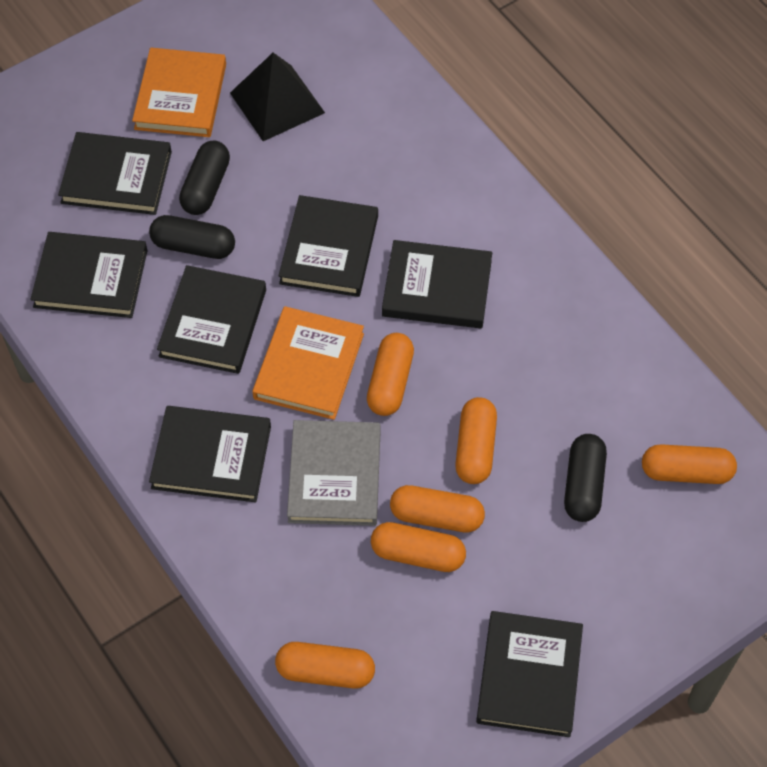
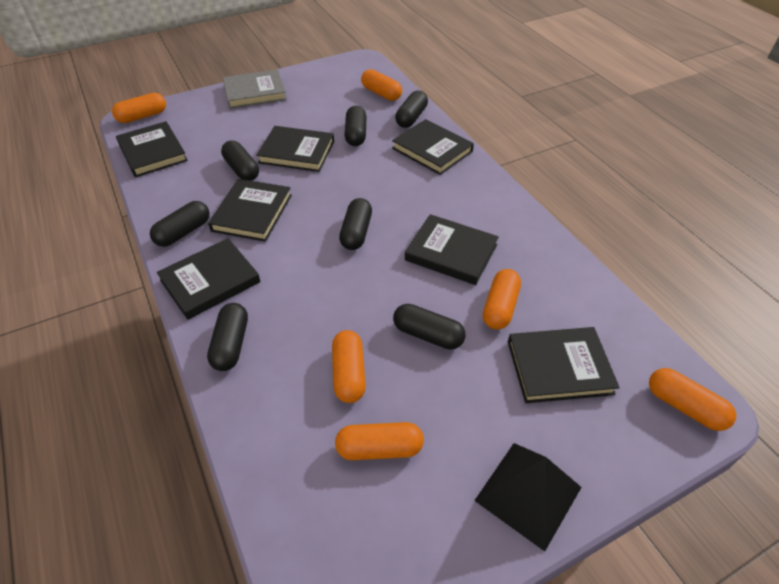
black capsule: [149,215,235,259] [179,141,230,215] [564,434,607,522] = 3 -> [150,201,210,247] [207,303,248,371] [221,141,259,181] [339,198,372,250] [344,106,366,146] [393,304,466,350] [395,91,428,128] = 7
orange book: [132,48,226,137] [252,306,364,420] = 2 -> none = 0

